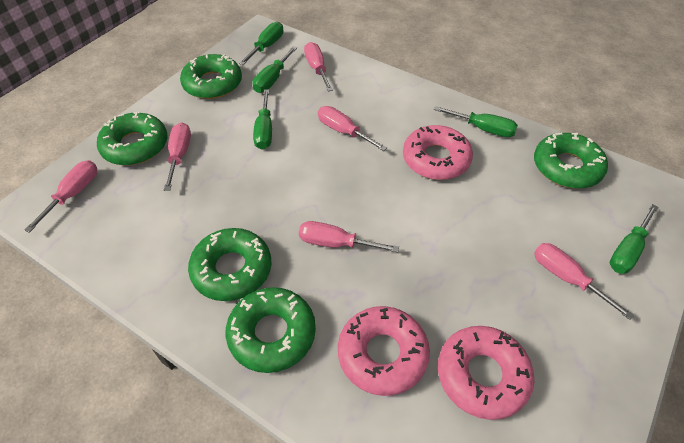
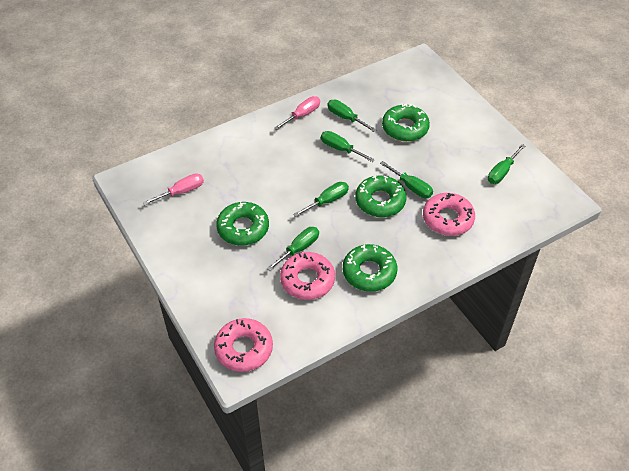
green donut: [97,112,168,165] [180,54,242,99] [188,228,272,301] [226,287,316,373] [534,133,608,189] = 5 -> [216,202,269,246] [343,244,397,292] [355,175,406,217] [382,104,430,141] = 4
green screwdriver: [239,22,283,65] [252,46,298,93] [253,89,272,150] [434,106,518,137] [610,204,659,274] = 5 -> [266,227,319,271] [293,182,349,217] [321,131,375,162] [327,100,376,132] [380,161,433,198] [488,144,525,184] = 6
pink screwdriver: [24,160,97,233] [164,122,191,191] [299,221,399,252] [304,42,333,91] [318,106,387,151] [534,243,634,320] = 6 -> [143,173,204,205] [274,96,320,130] = 2

